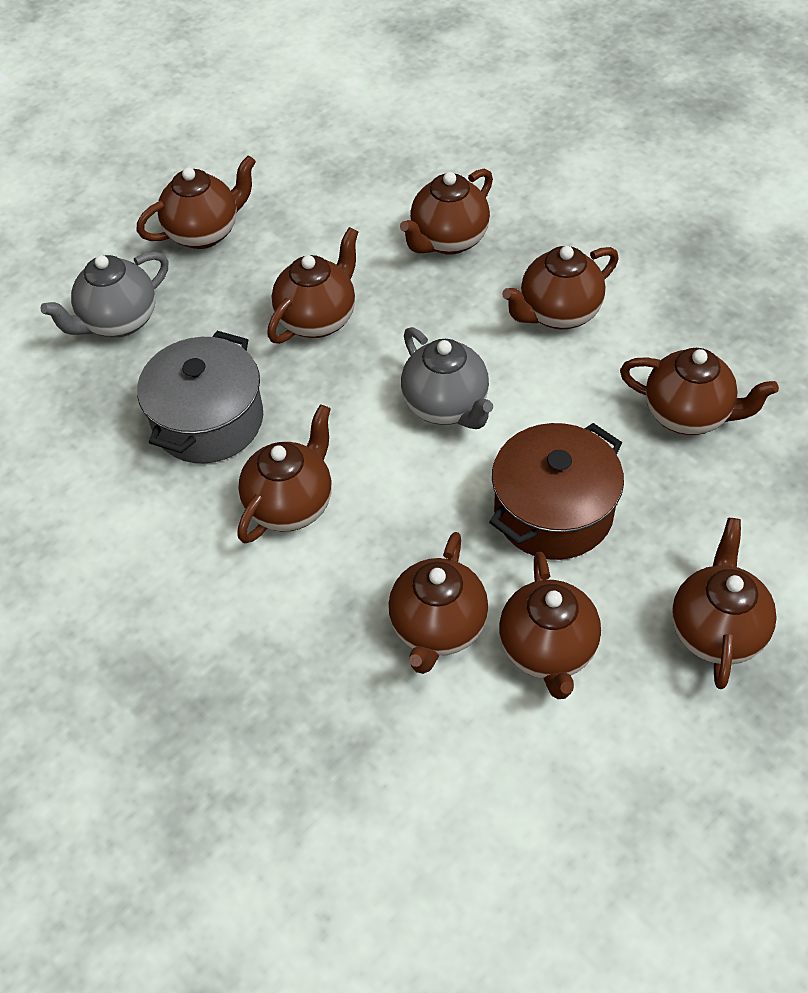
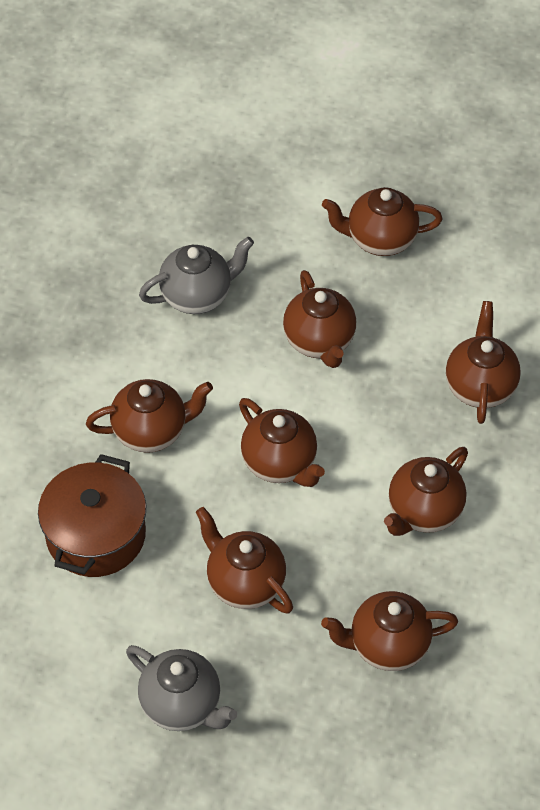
brown teapot: [136,156,256,249] [238,404,332,544] [267,227,359,344] [388,532,488,674] [400,168,493,255] [499,551,601,699] [502,246,619,329] [620,348,779,435] [672,518,777,689] = 9 -> [86,379,213,453] [196,507,293,614] [239,398,325,487] [283,270,356,368] [321,591,458,671] [322,187,442,256] [384,447,468,536] [446,301,521,424] = 8
grey pot: [137,331,263,463] = 1 -> none = 0

